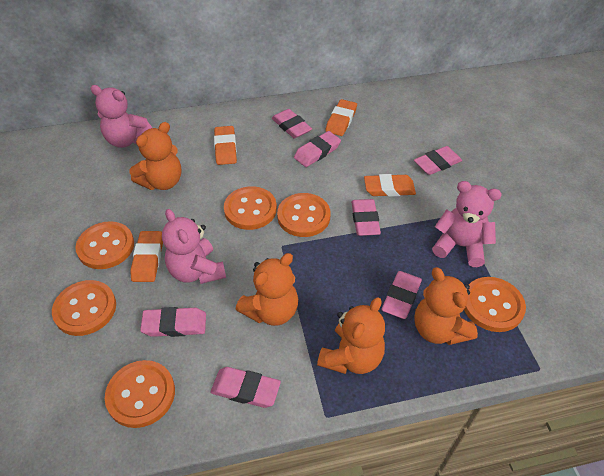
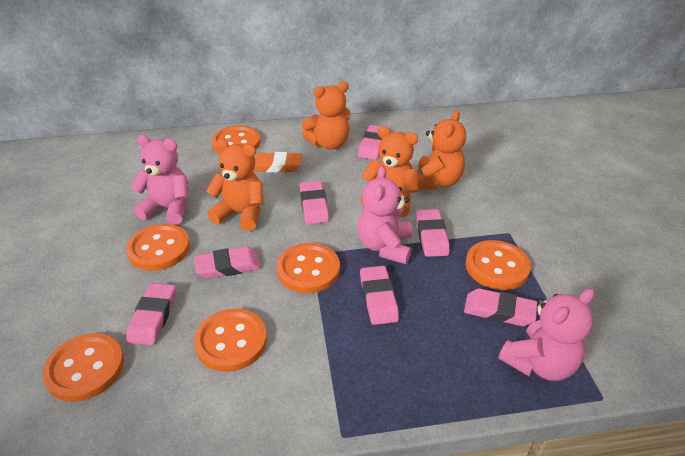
orange eraser: [130,231,163,282] [214,126,237,165] [325,99,357,136] [364,174,416,197] = 4 -> [253,152,302,173] = 1

